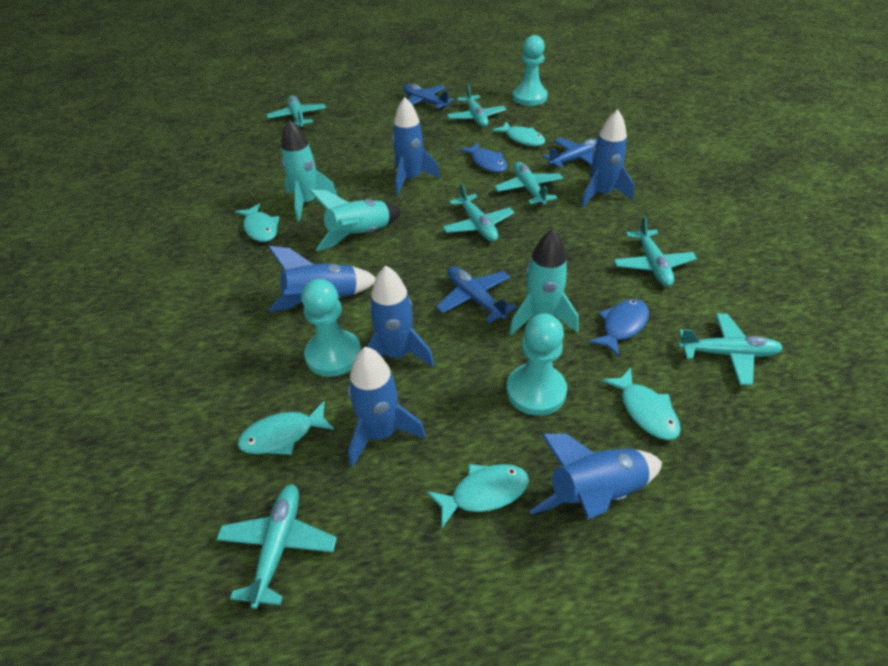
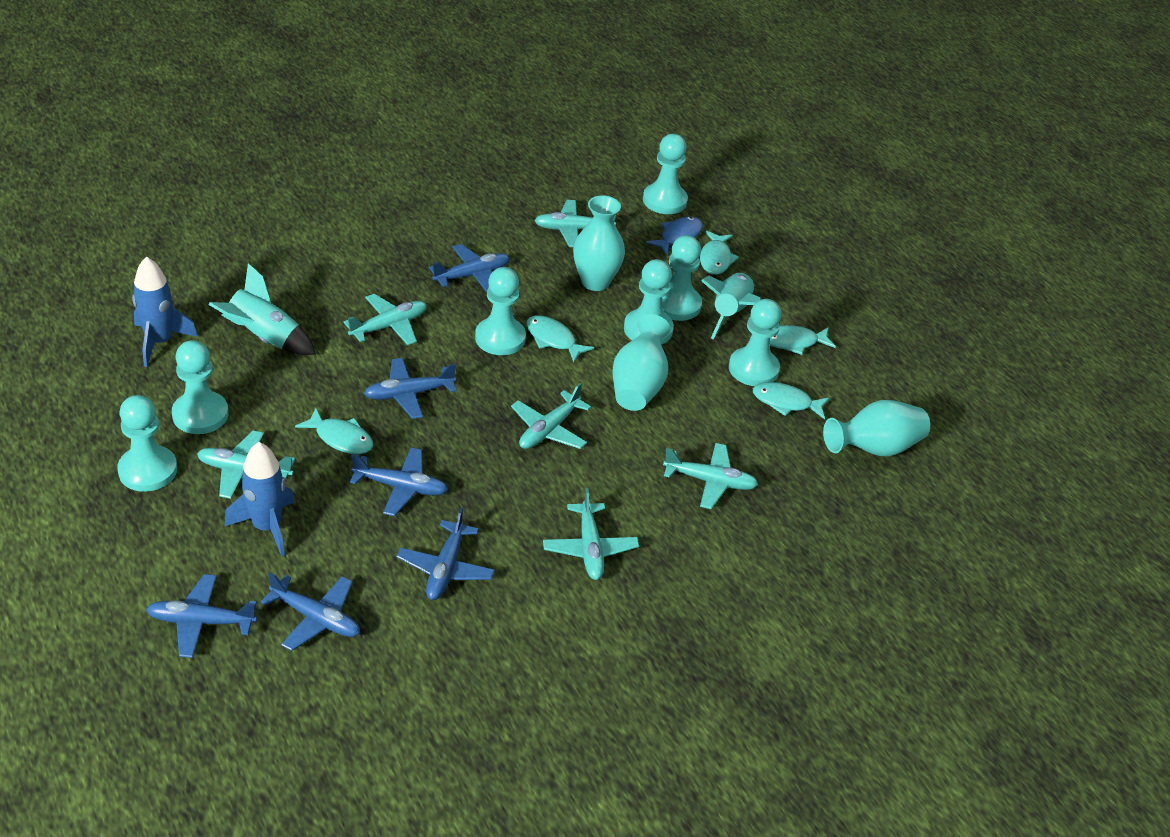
blue fish: [459,142,507,173] [588,299,649,357] = 2 -> [646,217,703,256] = 1
blue plane: [403,84,454,110] [436,266,517,323] [543,137,598,168] = 3 -> [146,574,257,658] [261,572,360,651] [350,448,448,516] [364,358,456,419] [397,508,495,600] [429,244,510,293] = 6
blue rocket: [268,246,376,312] [348,347,426,467] [367,265,434,367] [392,97,440,195] [530,434,662,520] [581,109,634,207] = 6 -> [132,256,198,367] [225,442,295,557] = 2
turquoise pawn: [301,279,361,377] [506,314,567,416] [513,35,548,106] = 3 -> [117,395,177,492] [172,340,228,434] [475,267,526,355] [624,259,674,345] [643,134,688,214] [662,235,702,321] [729,299,781,386] = 7
turquoise plane: [216,484,337,609] [266,96,326,129] [442,183,514,242] [447,84,506,127] [494,162,563,205] [614,216,697,287] [678,313,783,385] = 7 -> [197,431,295,499] [344,294,427,345] [511,383,591,449] [534,200,616,247] [543,488,639,580] [663,443,759,509] = 6
turquoise rocket: [281,120,338,221] [309,190,402,251] [509,229,579,335] = 3 -> [208,263,316,355] [701,273,761,340] = 2
turquoise vase: none = 0 -> [573,195,625,291] [612,314,670,411] [823,400,930,457] = 3

